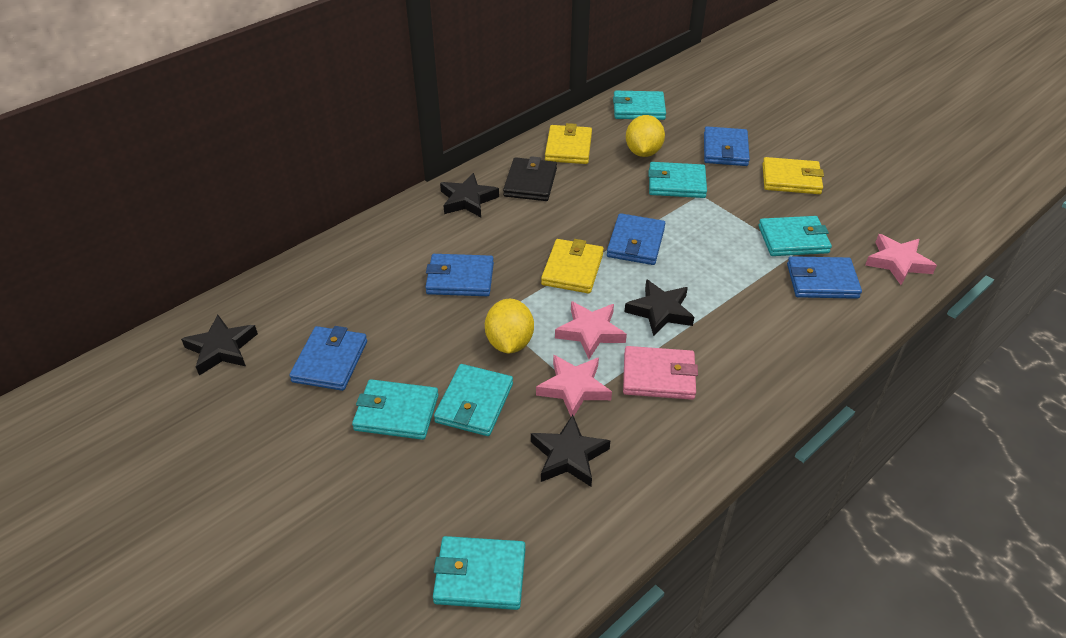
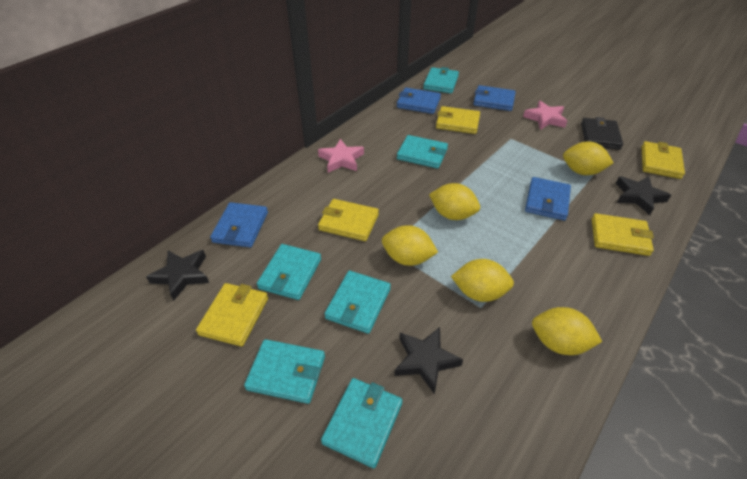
black star: [181,315,258,376] [440,173,499,217] [531,415,611,487] [625,279,694,336] = 4 -> [146,250,209,301] [394,327,463,394] [616,176,671,215] = 3
blue wallet: [289,326,367,391] [425,254,494,296] [607,213,665,265] [704,126,750,166] [787,256,862,299] = 5 -> [210,202,268,247] [397,88,441,114] [473,85,516,111] [525,177,571,221] = 4
pink star: [536,355,612,416] [555,301,627,359] [865,234,937,285] = 3 -> [318,139,364,173] [523,101,567,130] = 2
pink wallet: [623,346,698,400] = 1 -> none = 0
yellow lemon: [485,298,534,353] [626,115,665,157] = 2 -> [382,225,438,266] [429,183,480,220] [451,259,514,302] [532,307,602,355] [563,141,613,175] = 5
yellow wallet: [541,239,604,294] [545,123,592,164] [762,157,824,194] = 3 -> [196,283,268,346] [318,199,379,241] [436,106,480,134] [592,213,654,256] [641,141,685,179] = 5

